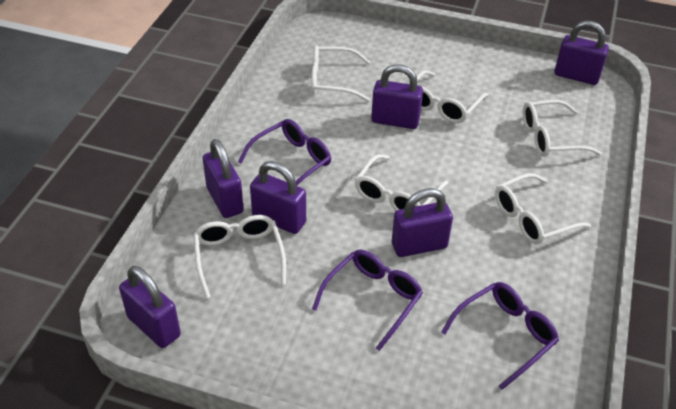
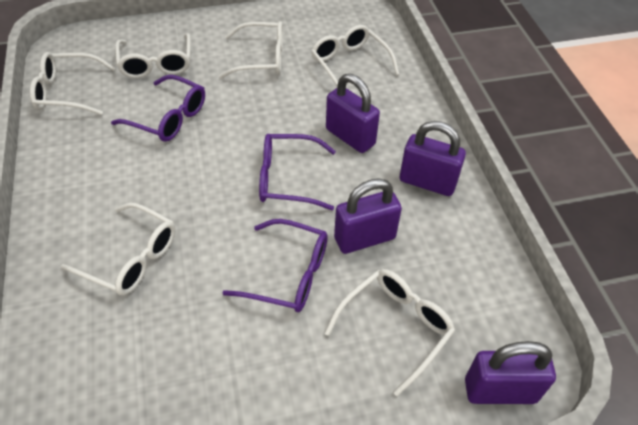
purple padlock: [119,266,181,348] [203,139,244,218] [250,161,306,234] [371,64,423,129] [392,188,453,257] [555,21,609,85] = 6 -> [326,74,380,153] [334,178,402,254] [400,121,466,196] [465,341,556,404] = 4

